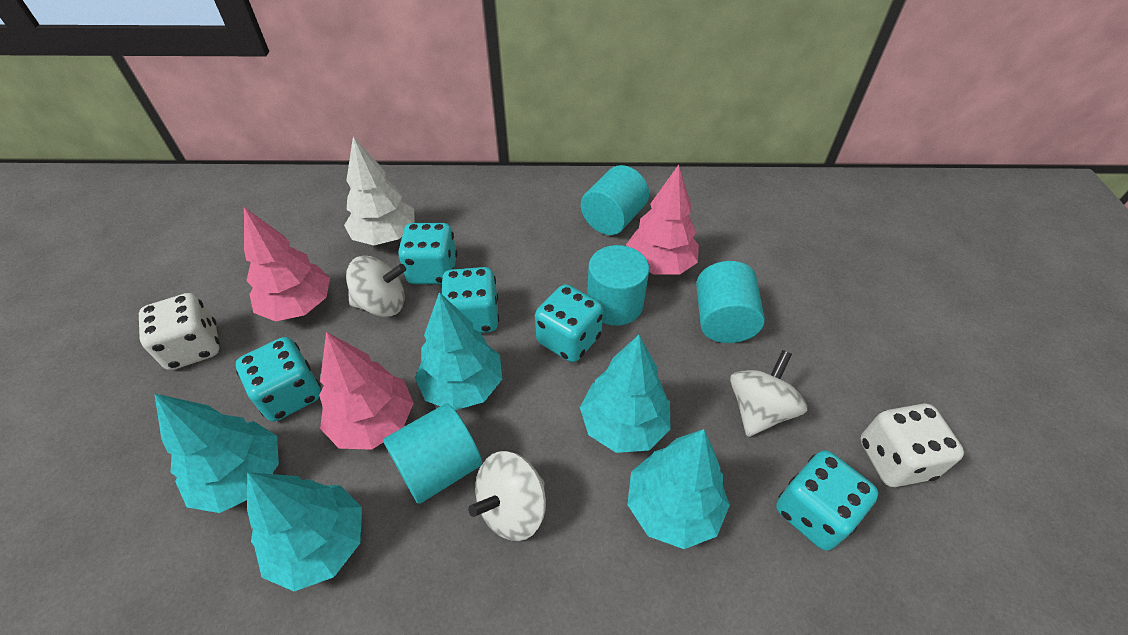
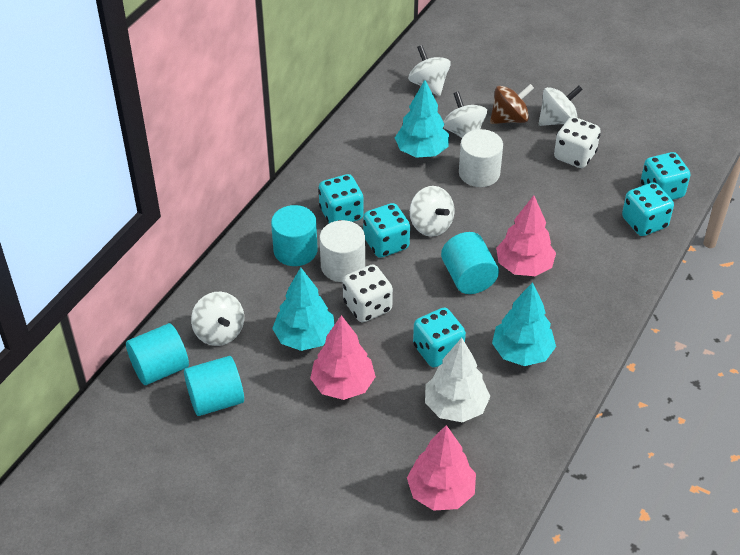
brown spinning top: none = 0 -> [490,84,534,124] = 1
turquoise tree: [154,393,279,513] [247,472,362,591] [415,292,502,410] [580,335,671,453] [627,429,730,549] = 5 -> [272,267,335,351] [395,80,449,158] [492,282,556,366] = 3
white cylinder: none = 0 -> [320,220,365,282] [459,129,503,187] = 2
white spinning top: [346,256,406,317] [468,451,546,541] [730,350,807,437] = 3 -> [191,292,244,346] [408,45,451,96] [410,186,455,237] [443,91,487,138] [539,86,583,126] = 5

